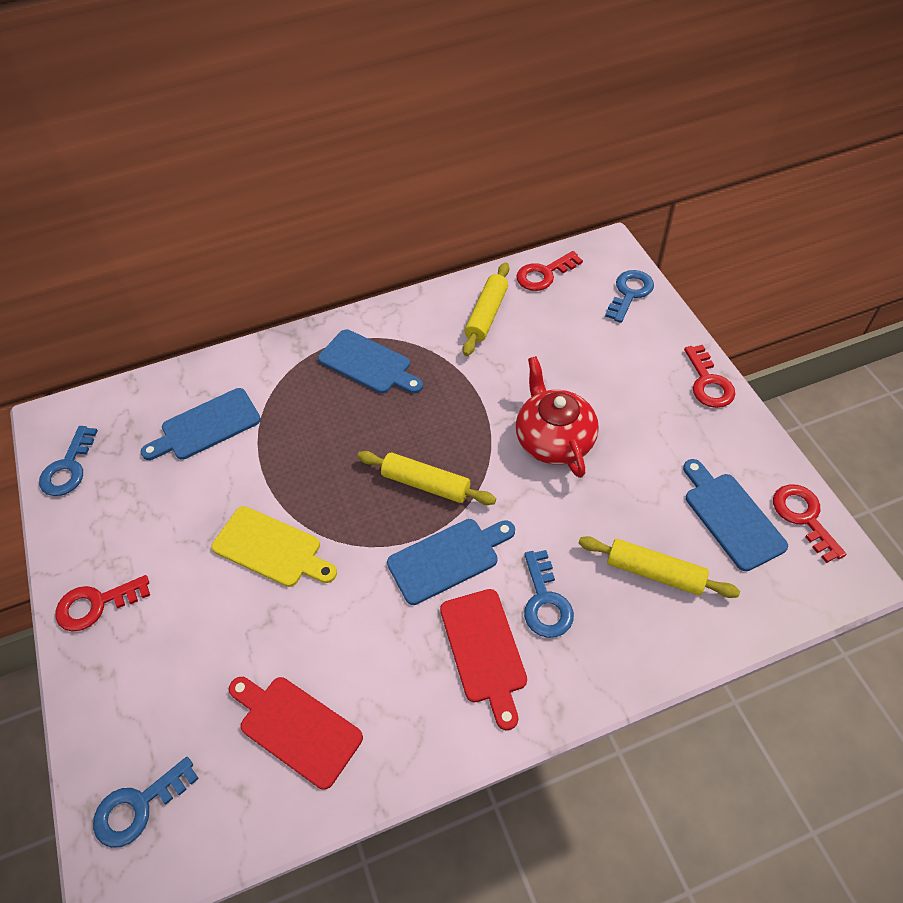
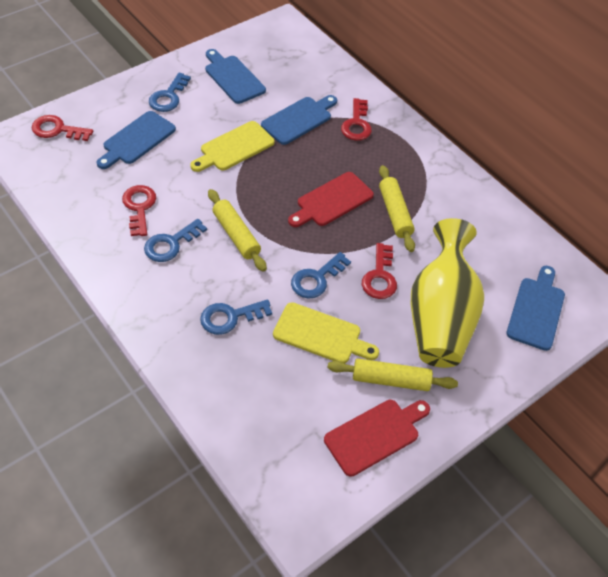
red teapot: [516,356,599,478] = 1 -> none = 0
yellow cutting board: [212,506,337,587] = 1 -> [190,121,275,172] [273,302,379,363] = 2
yellow vase: none = 0 -> [410,218,484,368] = 1

